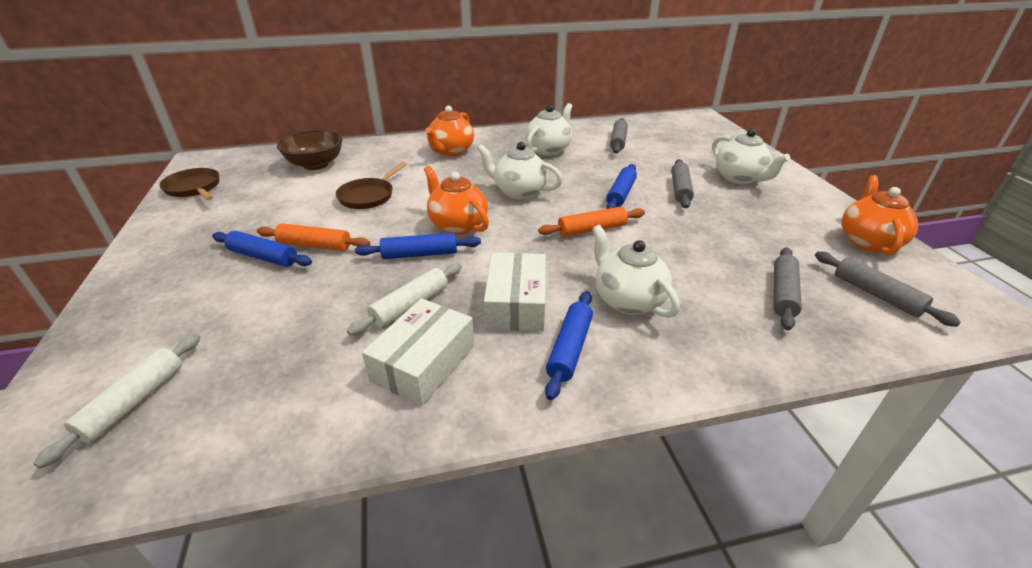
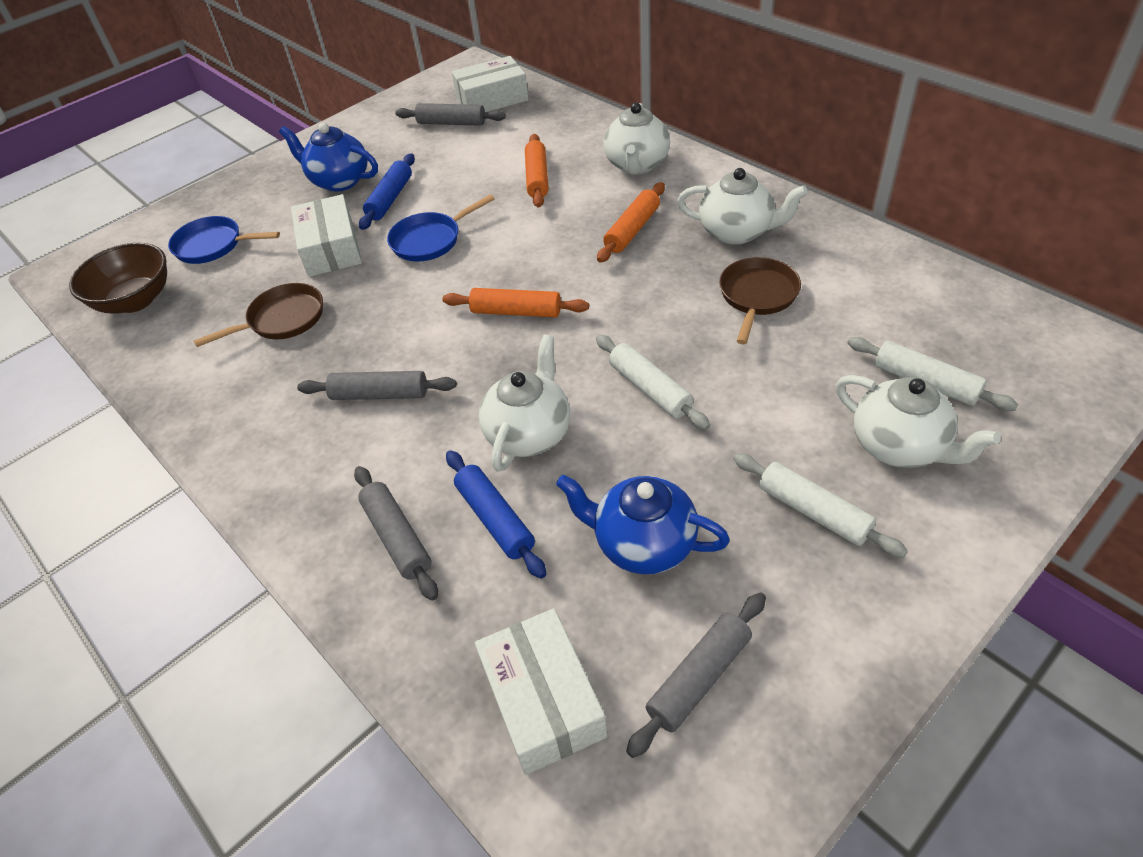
blue pan: none = 0 -> [168,216,280,264] [387,194,495,262] = 2
blue rolling pin: [212,231,312,267] [355,233,481,259] [545,291,593,400] [606,164,637,209] = 4 -> [359,153,415,230] [446,450,546,579] = 2
blue teapot: none = 0 -> [279,123,378,192] [556,475,730,574] = 2
orange rolling pin: [257,223,370,251] [538,207,645,237] = 2 -> [442,288,589,318] [525,134,549,207] [597,182,665,263] = 3
orange teapot: [424,166,489,235] [425,105,474,156] [841,175,918,255] = 3 -> none = 0
white box: [362,298,474,406] [484,253,546,332] = 2 -> [291,194,362,277] [452,56,529,112] [475,608,607,775] = 3
white rolling pin: [33,333,200,468] [347,263,462,336] = 2 -> [596,335,710,430] [734,453,908,558] [848,337,1018,411] = 3

